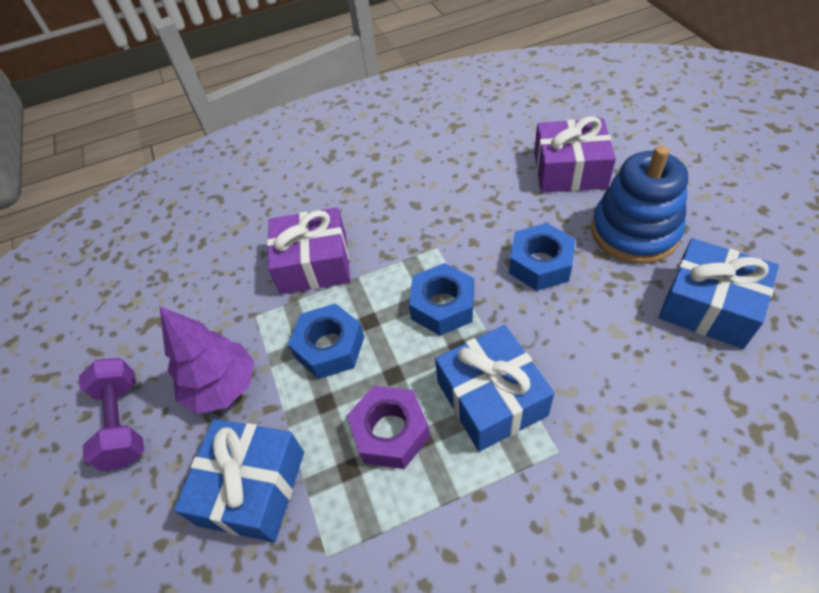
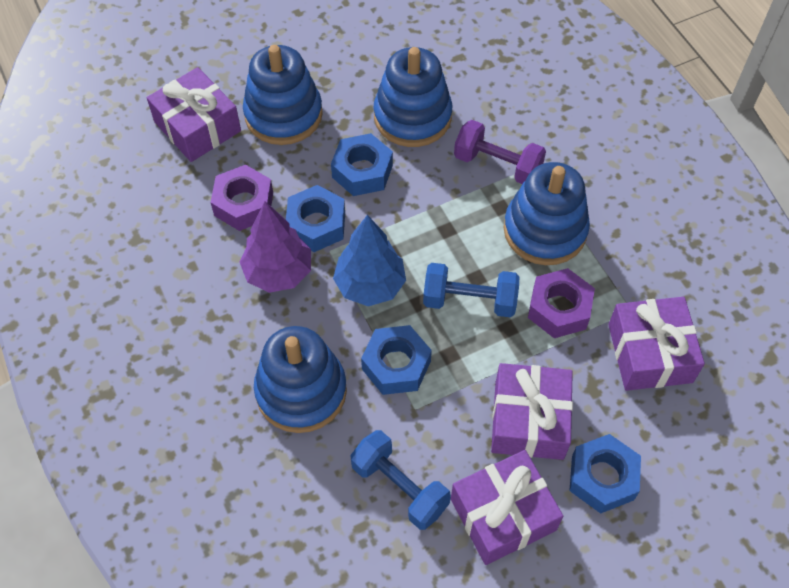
blue dumbbell: none = 0 -> [350,430,451,530] [423,263,519,318] = 2
blue gift: [174,419,304,542] [435,325,554,452] [659,238,779,349] = 3 -> none = 0
blue nut: [288,304,364,379] [409,263,474,336] [509,223,575,291] = 3 -> [286,185,345,252] [331,133,393,196] [361,325,432,395] [569,434,641,514] = 4
blue stacking toy: [591,146,688,264] = 1 -> [243,45,323,145] [254,326,347,433] [374,47,452,147] [504,162,590,265] = 4
blue tree: none = 0 -> [333,215,406,306] = 1
purple gift: [267,207,350,294] [534,116,616,192] = 2 -> [147,67,241,162] [451,450,563,565] [491,363,573,460] [608,297,705,391] = 4
purple nut: [347,386,430,469] = 1 -> [211,165,273,231] [528,268,595,338] = 2

